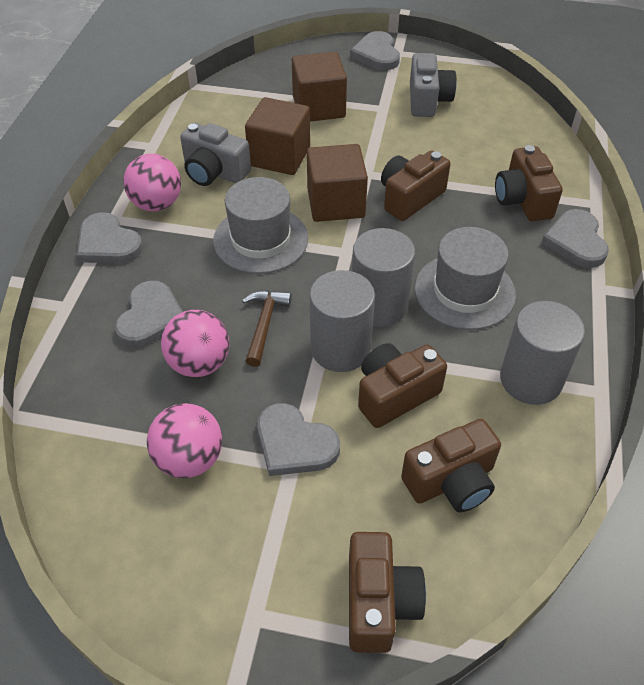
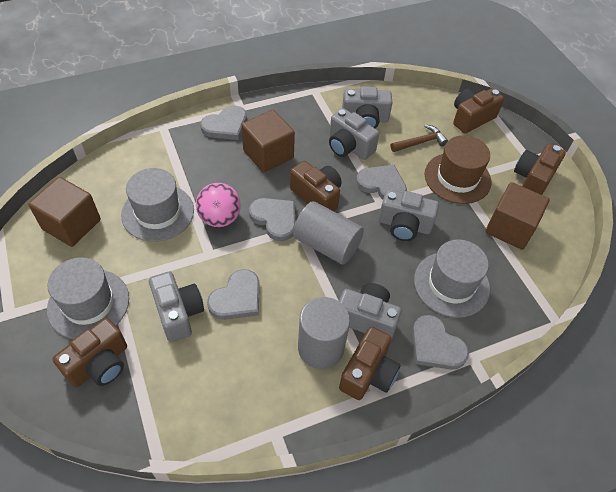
brown hat: none = 0 -> [425,135,491,204] = 1
grey camera: [180,123,251,186] [410,53,457,117] = 2 -> [149,272,204,342] [329,108,379,160] [339,283,402,340] [342,86,392,128] [379,189,439,241] = 5
grey cylinder: [310,270,375,372] [352,228,415,327] [500,301,585,405] = 3 -> [293,201,364,265] [298,297,350,369] = 2
grey hat: [213,177,308,274] [414,227,516,330] = 2 -> [47,257,129,339] [121,168,194,242] [414,239,490,318] = 3
pink ball: [123,154,181,211] [147,403,222,478] [161,310,229,377] = 3 -> [196,183,241,227] = 1

